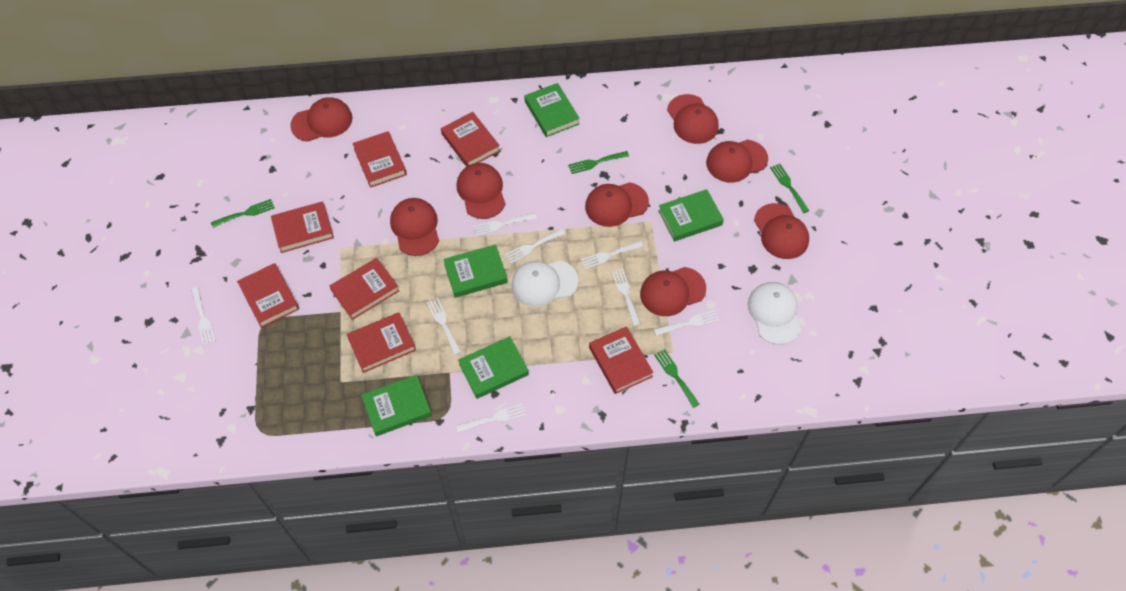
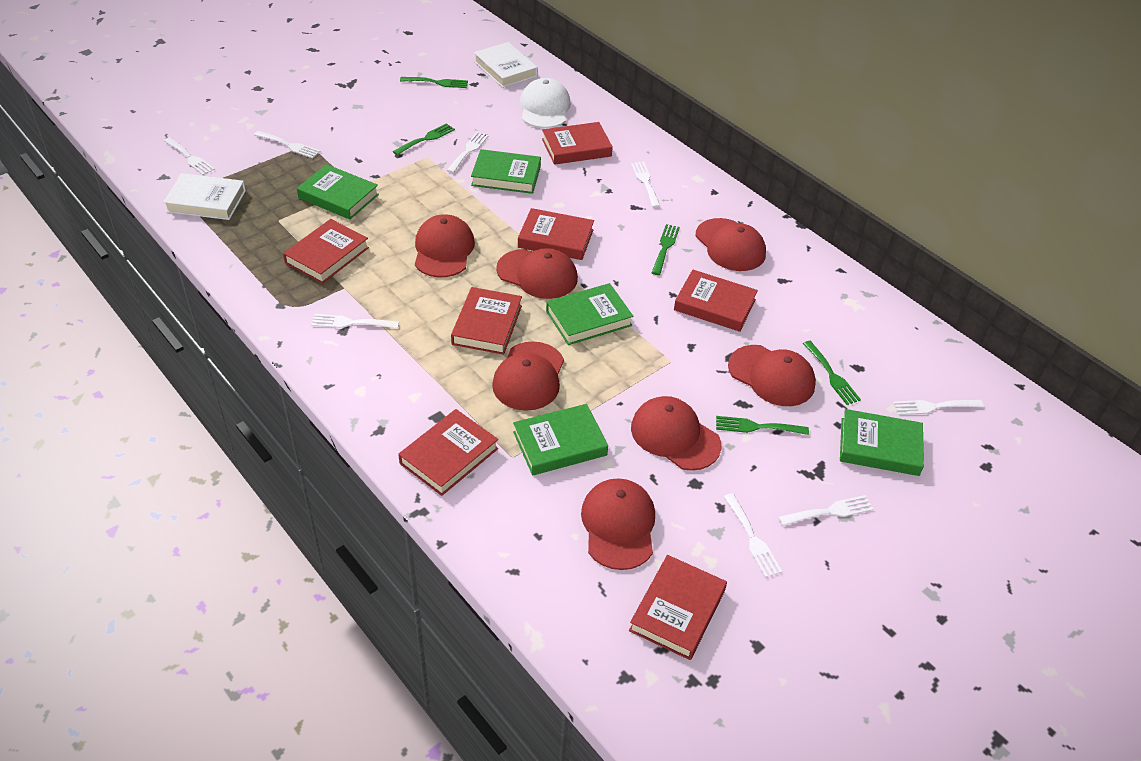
green fork: [211,199,275,228] [568,151,629,174] [654,349,700,408] [770,164,809,213] = 4 -> [393,123,455,155] [400,77,468,88] [651,224,680,275] [716,416,809,435] [803,341,861,405] = 5
red cap: [290,97,352,142] [390,198,439,256] [456,163,506,219] [585,182,649,227] [640,267,706,316] [667,94,719,144] [706,139,768,183] [754,203,809,259] = 8 -> [415,214,475,277] [492,341,564,411] [496,248,578,299] [581,478,655,570] [631,396,721,471] [696,218,766,271] [728,345,816,406] = 7
white book: none = 0 -> [163,173,246,220] [474,42,538,88] = 2
white cap: [511,261,579,307] [748,282,801,345] = 2 -> [520,78,571,128] = 1

